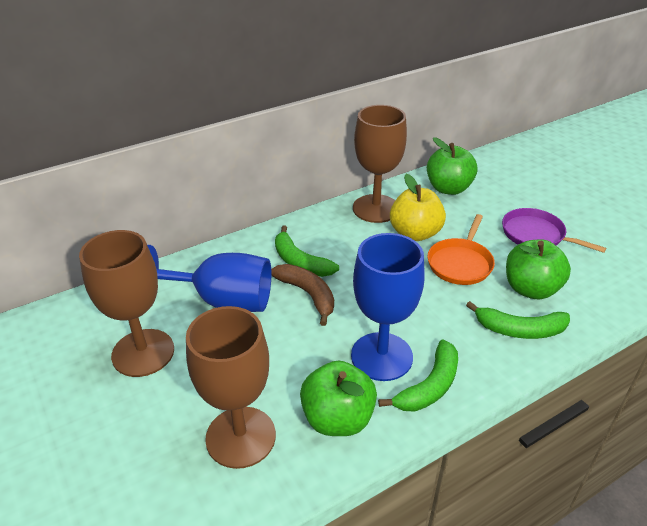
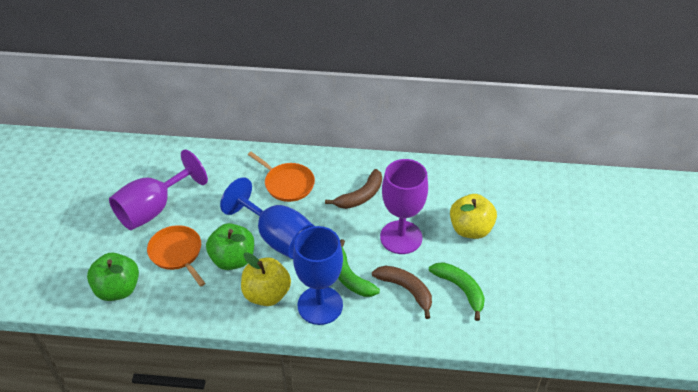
brown banana: [271,264,334,326] = 1 -> [325,169,382,209] [372,265,432,319] = 2
brown goblet: [79,230,174,377] [186,306,276,469] [353,105,407,223] = 3 -> none = 0
green apple: [300,361,377,436] [427,137,478,195] [506,239,571,299] = 3 -> [87,253,139,301] [206,223,254,270] = 2
green banana: [275,226,339,277] [378,339,458,412] [466,301,570,339] = 3 -> [338,239,380,297] [429,262,485,321] = 2
orange pan: [428,214,495,285] = 1 -> [147,225,205,287] [248,152,315,202] = 2
purple goblet: none = 0 -> [109,149,208,230] [380,159,428,254] = 2
purple pan: [502,208,607,253] = 1 -> none = 0
yellow apple: [390,174,446,241] = 1 -> [241,252,291,306] [450,194,497,239] = 2

